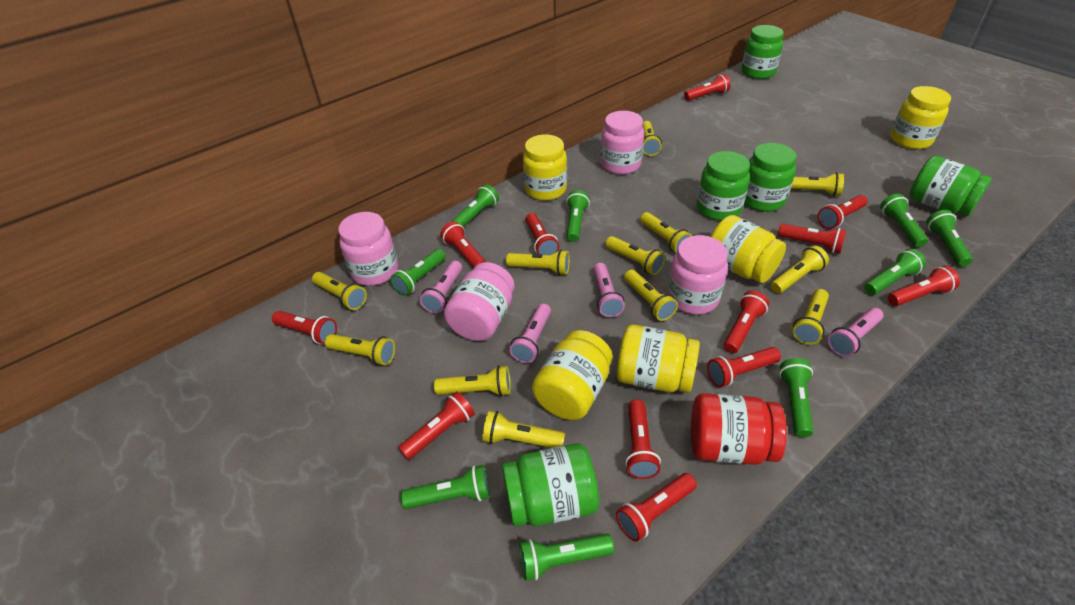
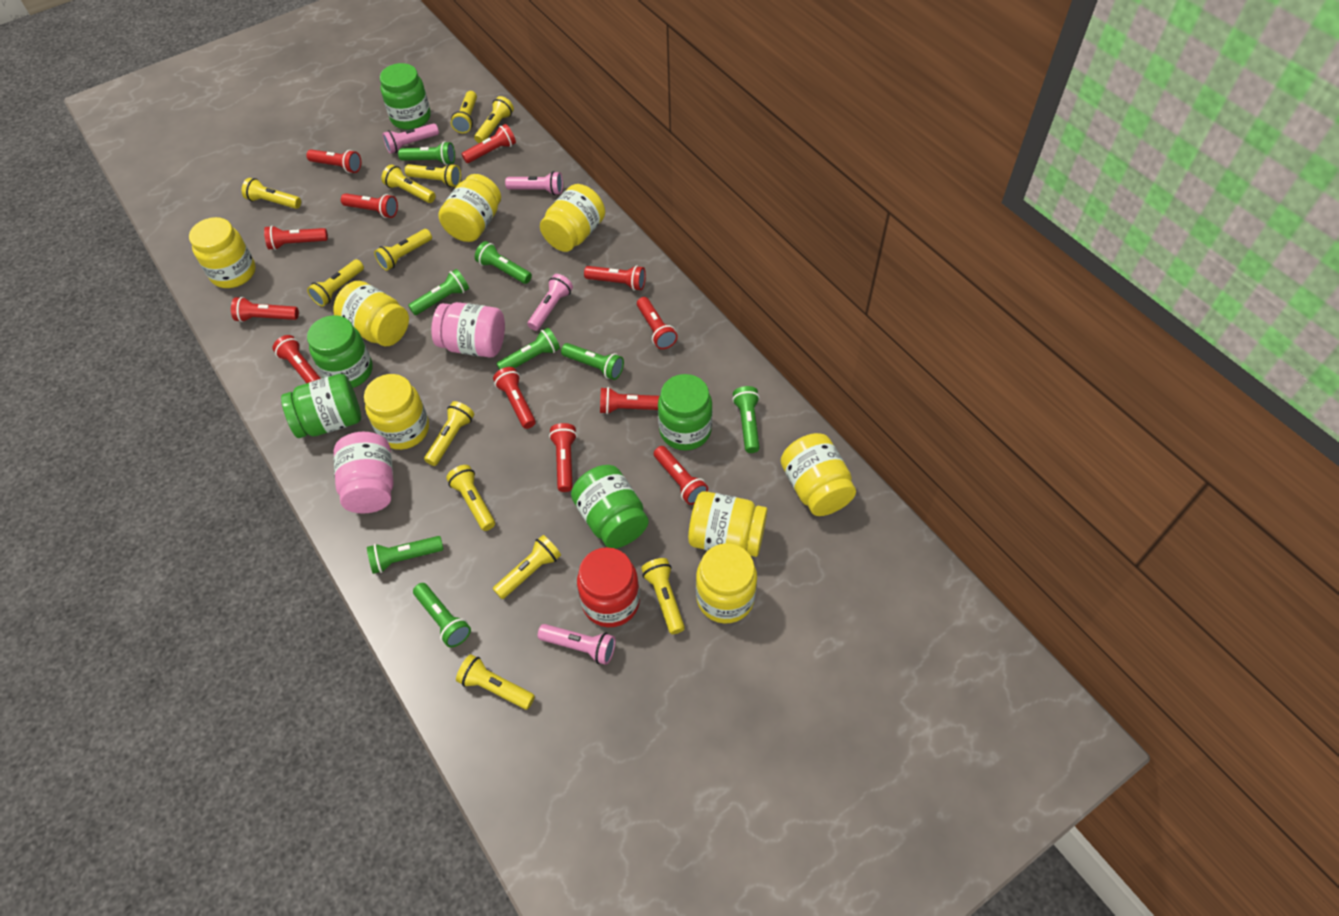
green flashlight: [390,249,446,296] [401,465,490,509] [451,184,499,227] [519,534,614,581] [566,190,590,242] [779,358,813,437] [864,249,926,295] [880,194,928,248] [926,210,973,267] = 9 -> [367,536,444,574] [398,141,455,165] [408,269,469,315] [413,583,471,648] [475,241,532,284] [496,328,560,370] [561,343,624,380] [732,386,760,453] = 8
pink jar: [338,212,398,286] [444,262,515,341] [601,111,644,174] [667,235,728,314] = 4 -> [334,432,394,514] [431,302,505,357] = 2
yellow jar: [523,134,567,201] [532,330,613,420] [617,324,700,393] [710,215,786,283] [890,86,951,149] = 5 -> [189,217,256,288] [333,281,409,346] [364,374,429,450] [438,174,501,242] [540,184,605,252] [688,491,767,557] [696,543,757,624] [781,433,856,516] = 8

